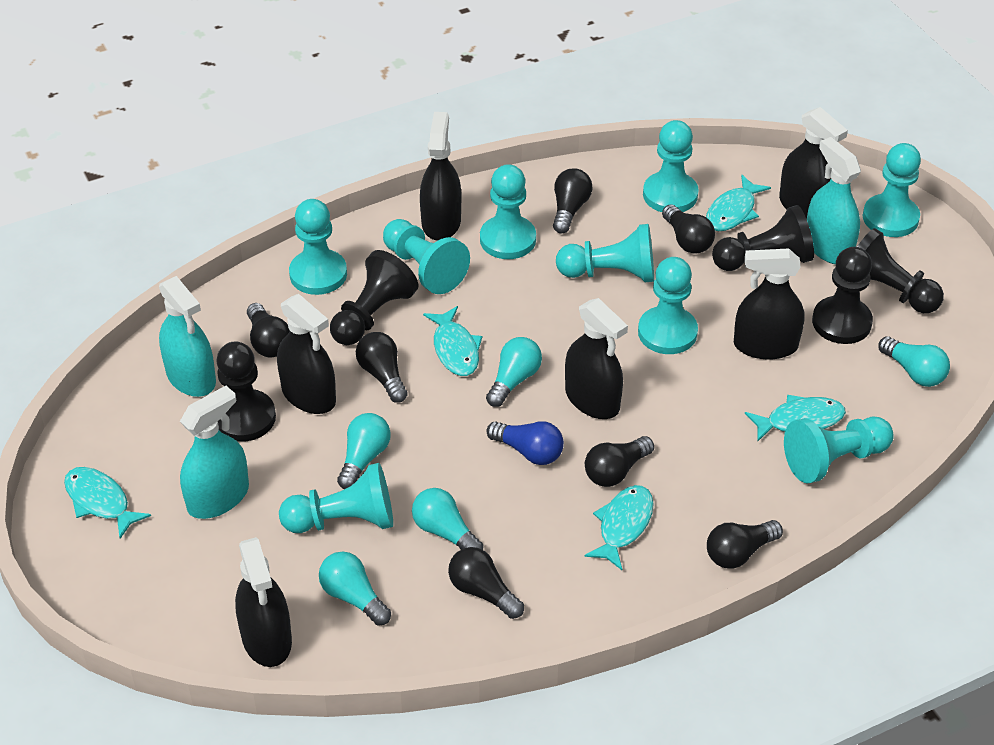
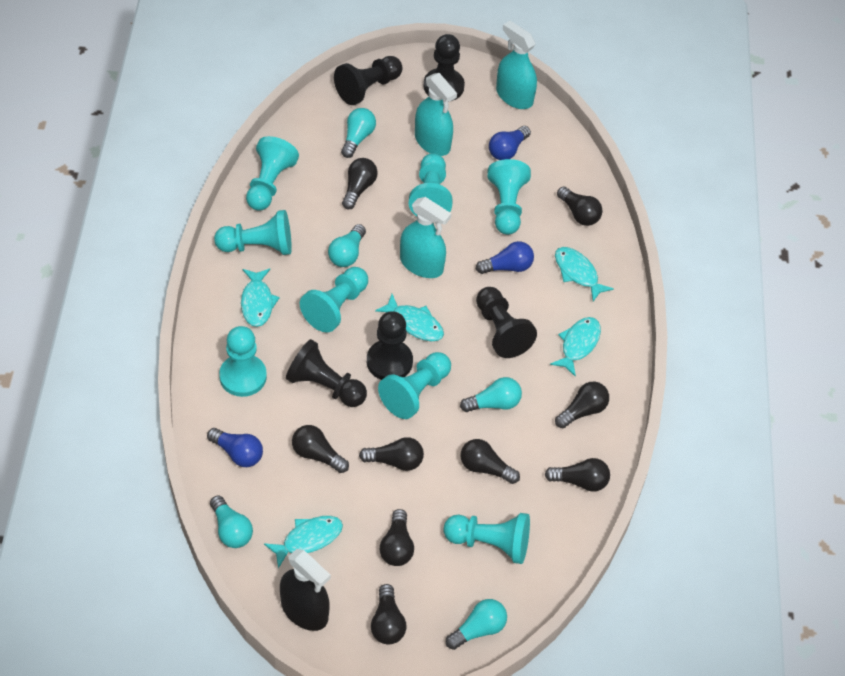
black light bulb: [247,303,290,357] [356,332,408,403] [448,547,524,619] [553,169,593,233] [585,436,654,487] [662,204,715,254] [707,520,783,569] = 7 -> [292,425,349,473] [342,158,378,209] [359,437,424,471] [371,584,406,644] [380,509,414,566] [460,439,520,484] [545,458,610,491] [555,382,609,428] [557,186,602,226] = 9
black spray bottle: [235,537,292,667] [277,294,336,414] [420,112,461,241] [565,298,628,419] [734,248,805,359] [779,107,848,219] = 6 -> [280,549,331,631] = 1
blue light bulb: [487,421,564,465] = 1 -> [207,428,263,467] [476,241,534,274] [489,126,531,160] = 3
turquoise pawn: [279,463,393,533] [289,199,347,295] [383,219,470,294] [480,164,536,259] [556,224,654,283] [638,257,698,354] [643,120,699,212] [784,416,894,483] [863,143,921,237] = 9 -> [214,210,292,255] [219,326,267,397] [246,136,299,211] [300,267,368,332] [378,352,451,419] [409,153,453,216] [444,513,530,564] [487,159,531,235] = 8

